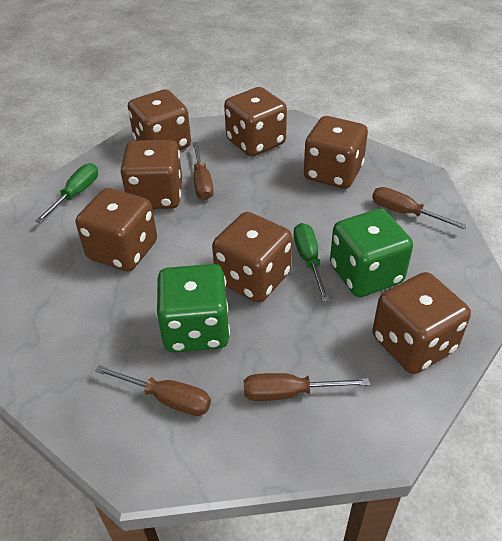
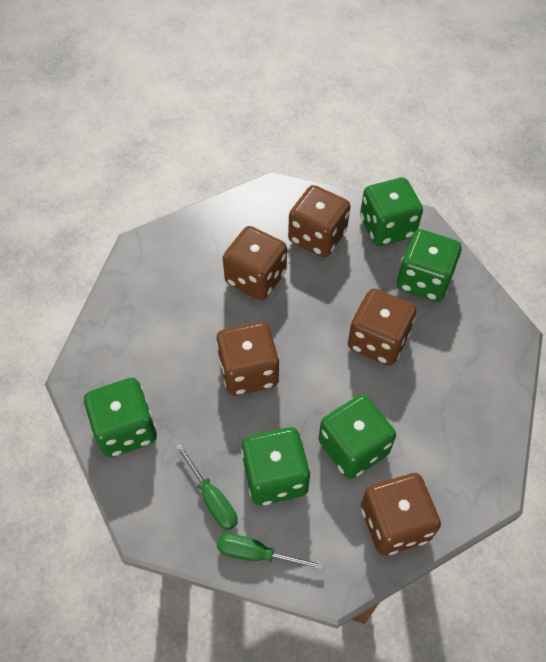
brown dice: [76,188,157,271] [120,140,182,209] [128,89,191,150] [212,212,292,302] [224,87,287,157] [304,116,368,189] [372,272,471,374] = 7 -> [216,322,280,396] [223,226,287,300] [288,185,350,257] [348,288,416,366] [361,473,441,555] = 5
brown screwdriver: [95,365,211,416] [193,142,214,200] [244,373,370,401] [372,187,467,230] = 4 -> none = 0
green dice: [156,264,230,353] [330,209,413,297] = 2 -> [84,378,157,458] [241,427,310,506] [319,394,396,479] [360,177,423,246] [397,229,461,302] = 5

